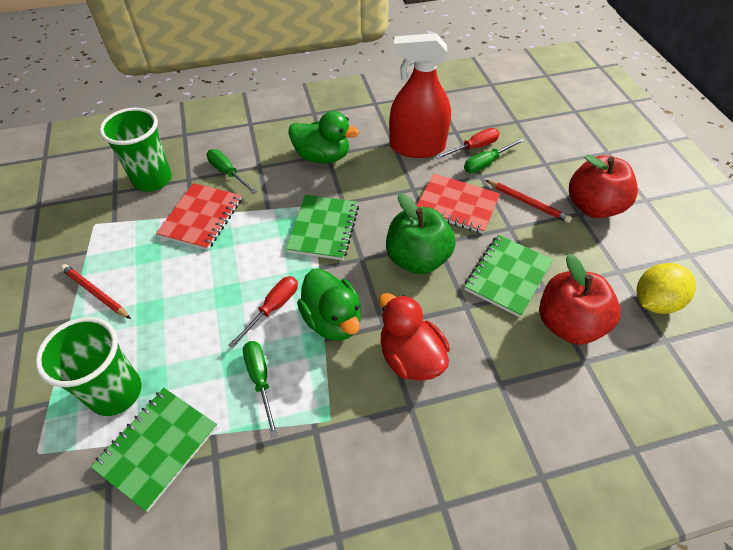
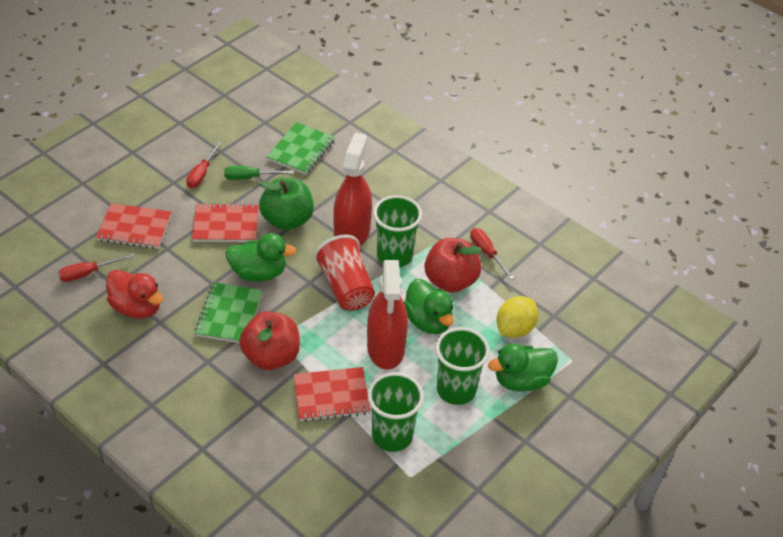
green cup: [35,317,141,416] [99,108,172,192] = 2 -> [367,372,424,452] [373,195,422,267] [435,327,490,405] = 3
green duck: [288,111,359,163] [297,268,361,341] = 2 -> [225,233,296,281] [404,279,454,334] [488,343,558,392] = 3
green notebook: [91,388,217,512] [286,195,359,260] [464,235,553,317] = 3 -> [195,282,263,343] [267,122,335,175] = 2
green screwdriver: [206,149,257,194] [243,341,278,437] [464,138,525,173] = 3 -> [224,166,293,180] = 1
red cup: none = 0 -> [314,235,375,311] = 1
red notebook: [156,183,241,250] [416,174,500,234] = 2 -> [96,203,172,249] [192,203,259,242] [293,367,371,422] = 3
red pencil: [61,264,131,319] [486,180,572,223] = 2 -> none = 0
red screwdriver: [228,276,298,348] [435,128,500,159] = 2 -> [58,254,133,282] [186,141,222,188] [470,228,514,279] = 3
red spray bottle: [389,33,451,158] = 1 -> [333,133,372,246] [367,260,408,370] = 2

